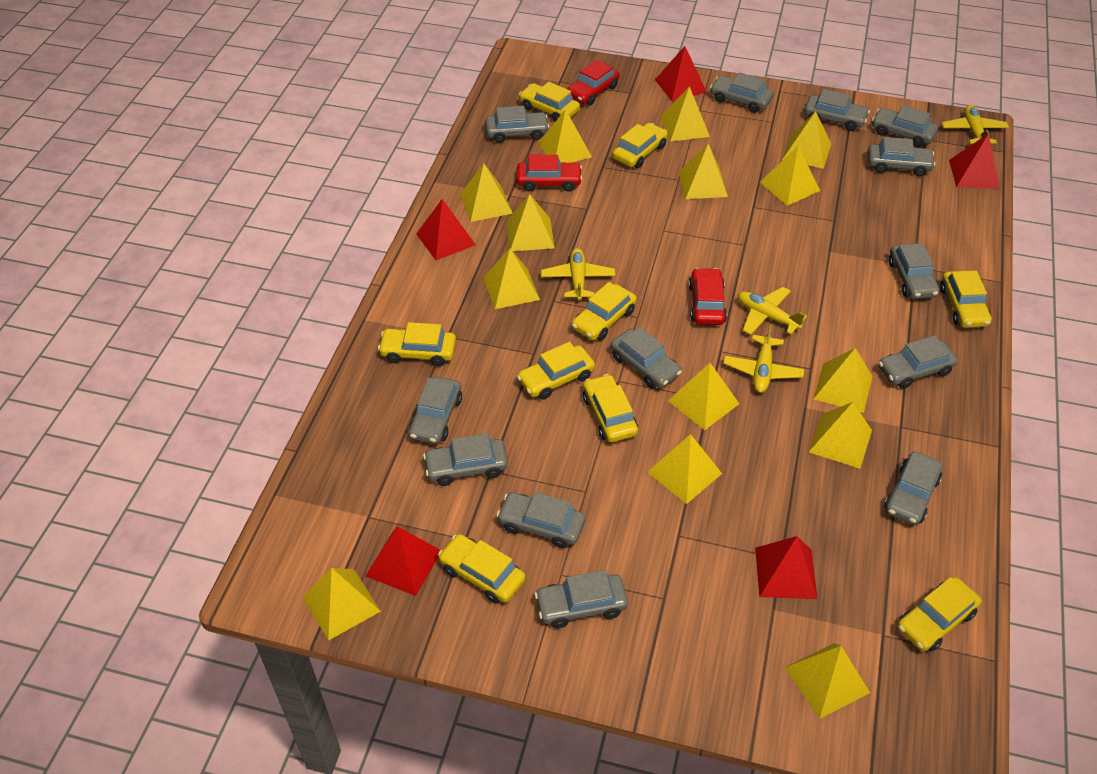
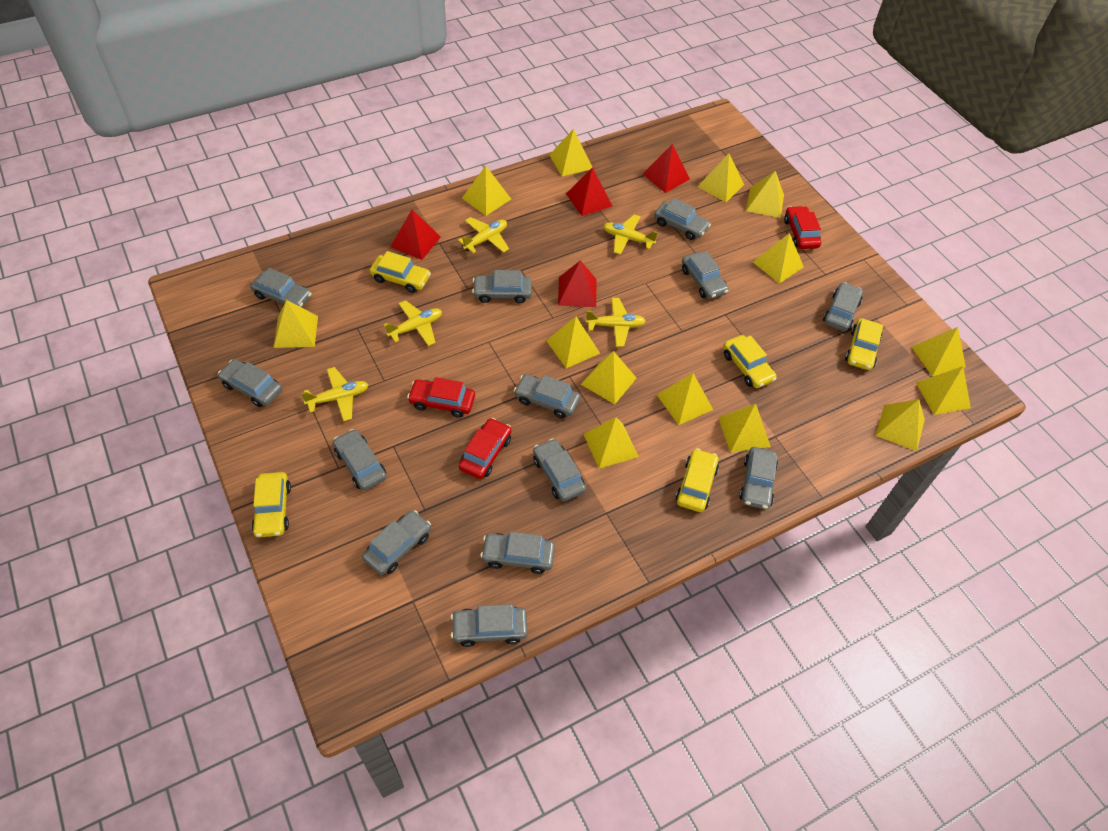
red pyramid: [366,526,441,596] [416,199,476,260] [655,46,707,101] [755,536,818,599] [949,133,1000,189] = 5 -> [390,210,441,260] [558,260,596,307] [566,167,613,216] [643,144,690,193] = 4
yellow car: [378,322,456,366] [438,534,526,604] [517,342,595,400] [519,82,580,122] [572,282,637,341] [583,374,638,442] [612,123,668,168] [897,577,982,652] [940,271,992,328] = 9 -> [252,472,291,537] [370,251,431,293] [675,448,719,512] [723,335,777,388] [845,318,883,370] = 5
yellow plane: [541,248,615,301] [723,324,804,393] [738,287,807,335] [942,105,1009,144] = 4 -> [301,367,369,422] [384,300,442,346] [458,217,509,253] [585,298,646,347] [603,214,658,255] = 5

